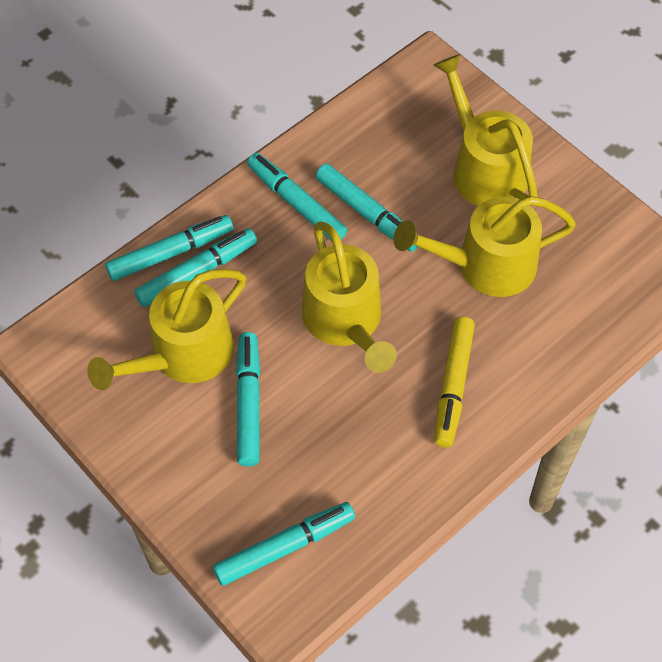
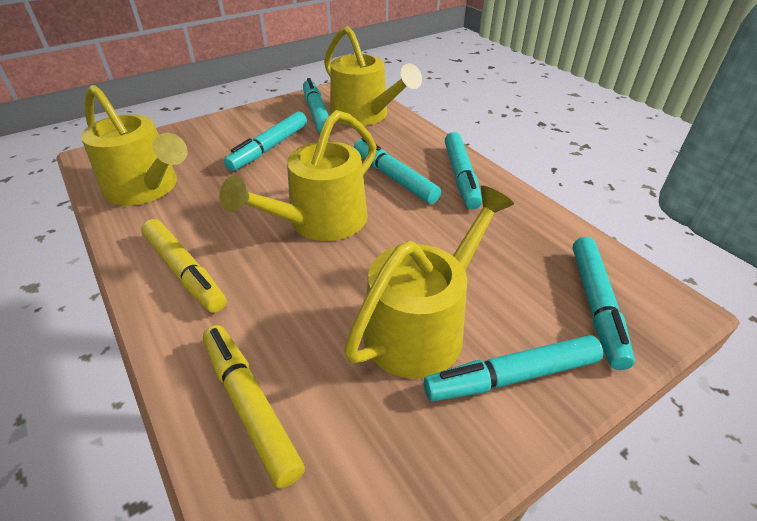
yellow marker: [434,317,475,448] = 1 -> [141,219,227,313] [203,325,305,488] = 2

